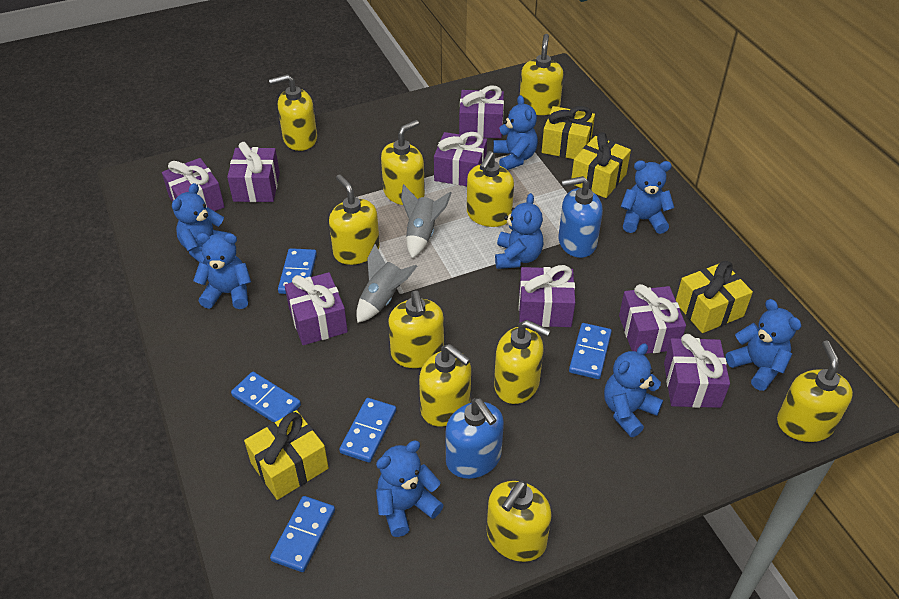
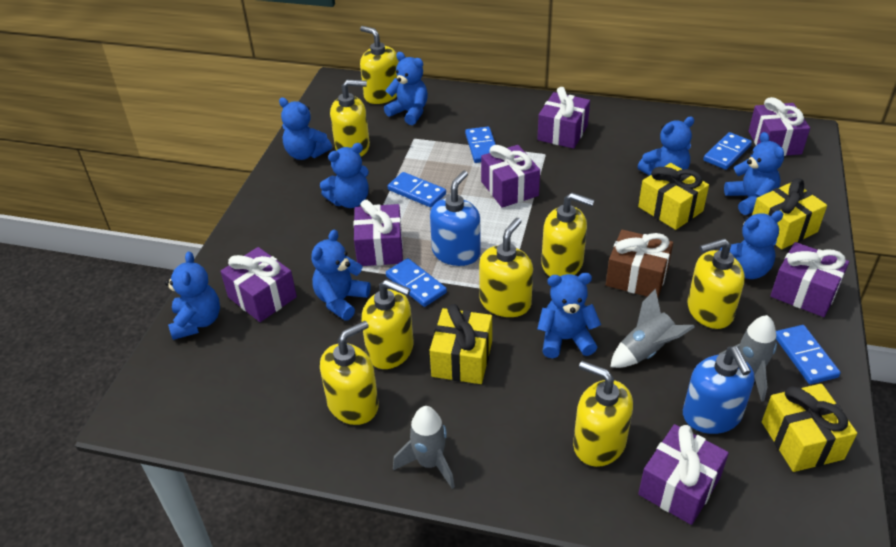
blue teddy bear: [172,183,229,264] [193,233,251,309] [376,440,444,537] [493,95,538,170] [495,193,544,269] [604,343,663,437] [621,160,674,234] [726,299,801,391] = 8 -> [165,251,220,340] [279,97,332,160] [311,230,371,321] [320,143,369,208] [384,52,428,125] [537,273,601,358] [637,116,694,176] [719,210,783,279] [724,132,784,215] = 9
brown gift: none = 0 -> [606,230,673,297] = 1
grey rocket: [356,244,417,323] [401,184,451,258] = 2 -> [393,406,455,489] [610,289,695,368] [719,315,777,402] = 3
purple gift: [162,158,225,211] [227,142,280,202] [284,272,348,345] [434,132,487,186] [459,85,504,138] [519,265,575,327] [619,284,686,354] [664,334,730,408] = 8 -> [220,247,297,322] [353,200,403,266] [481,145,540,208] [537,87,590,149] [638,424,729,525] [749,97,810,156] [771,242,849,317] = 7
yellow soap dispenser: [269,74,317,151] [329,174,380,265] [381,120,425,205] [388,290,444,368] [419,344,471,426] [467,151,514,227] [487,481,552,562] [494,320,550,404] [520,34,564,115] [777,340,853,442] = 10 -> [320,321,379,425] [330,80,370,157] [360,26,398,104] [361,279,414,369] [479,218,533,317] [541,193,594,276] [573,361,633,467] [688,239,745,329] = 8

